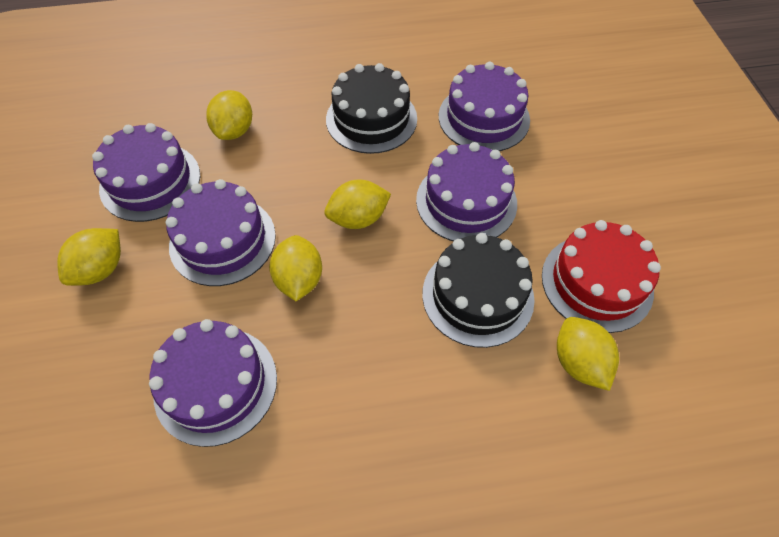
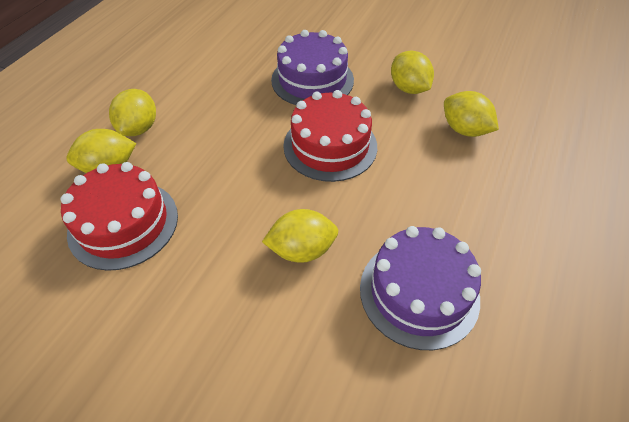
black cake: [326,63,417,154] [422,233,535,348] = 2 -> none = 0
purple cake: [92,123,200,222] [149,319,277,447] [165,179,276,286] [416,142,517,241] [439,62,530,151] = 5 -> [271,30,354,105] [360,226,481,350] = 2
red cake: [542,220,661,333] = 1 -> [61,162,178,271] [283,90,377,182] = 2

